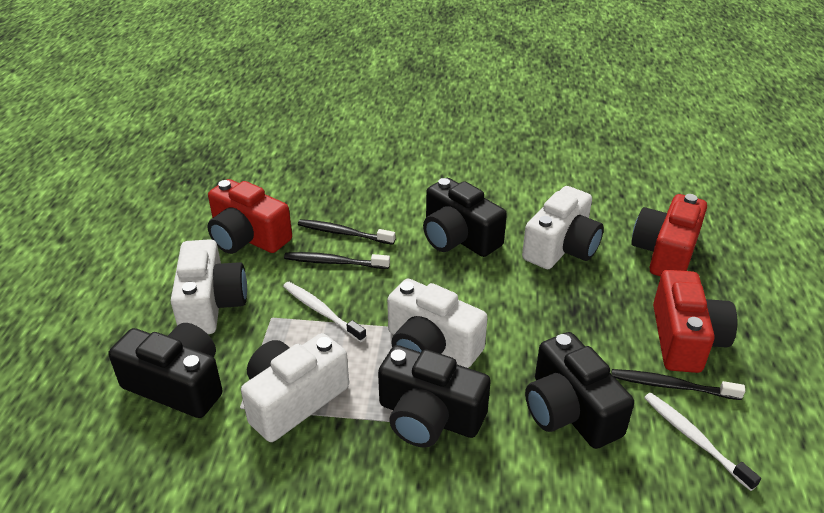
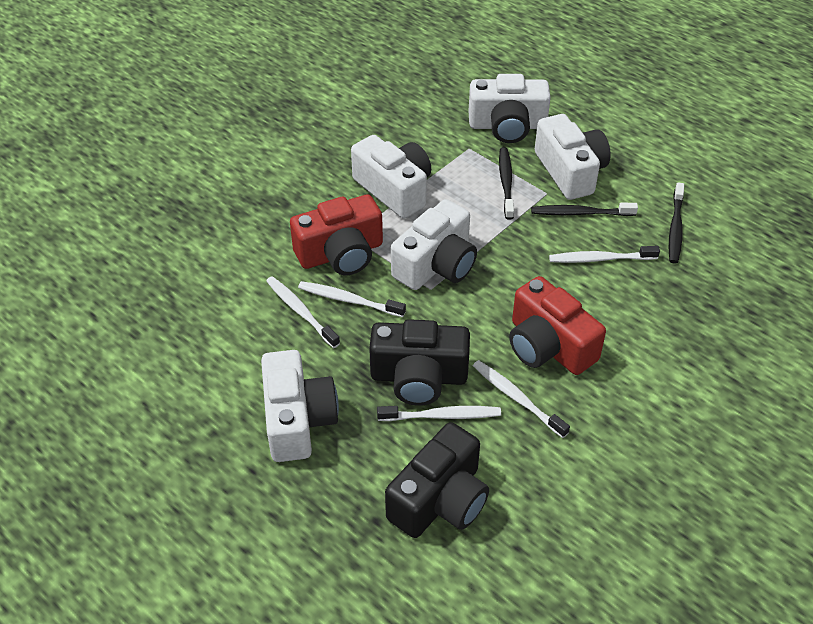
black camera: [108,323,223,418] [378,345,491,447] [423,178,507,257] [525,332,634,449] = 4 -> [369,319,470,406] [385,422,489,538] = 2
red camera: [207,179,292,254] [631,194,707,277] [653,270,737,373] = 3 -> [290,194,383,275] [509,276,606,375] = 2
white camera: [171,239,247,334] [241,333,349,442] [387,279,488,368] [522,186,604,269] = 4 -> [261,350,339,462] [351,135,431,218] [391,199,477,290] [469,74,551,143] [535,114,611,200] = 5
white toothbrush: [283,282,366,342] [644,393,761,491] = 2 -> [266,276,340,348] [298,281,406,317] [377,406,501,421] [473,360,570,438] [549,246,660,263] = 5

